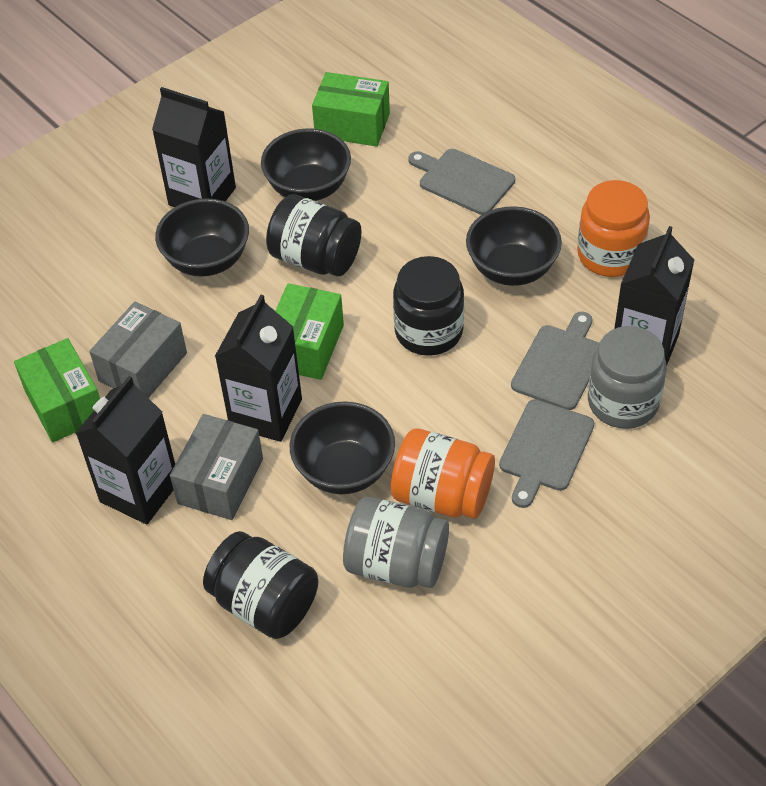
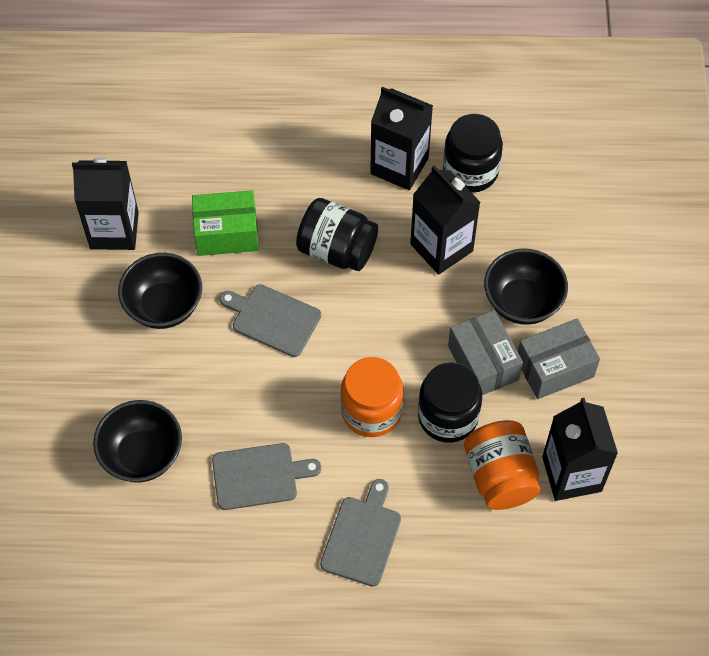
black bowl: [155,199,249,277] [261,129,351,201] [290,401,395,494] [466,206,562,286] = 4 -> [93,400,182,483] [118,253,202,329] [484,248,568,325] = 3
green box: [14,338,100,443] [275,283,344,380] [312,72,390,146] = 3 -> [192,190,259,256] = 1
grey jar: [343,497,449,588] [588,326,667,429] = 2 -> none = 0

